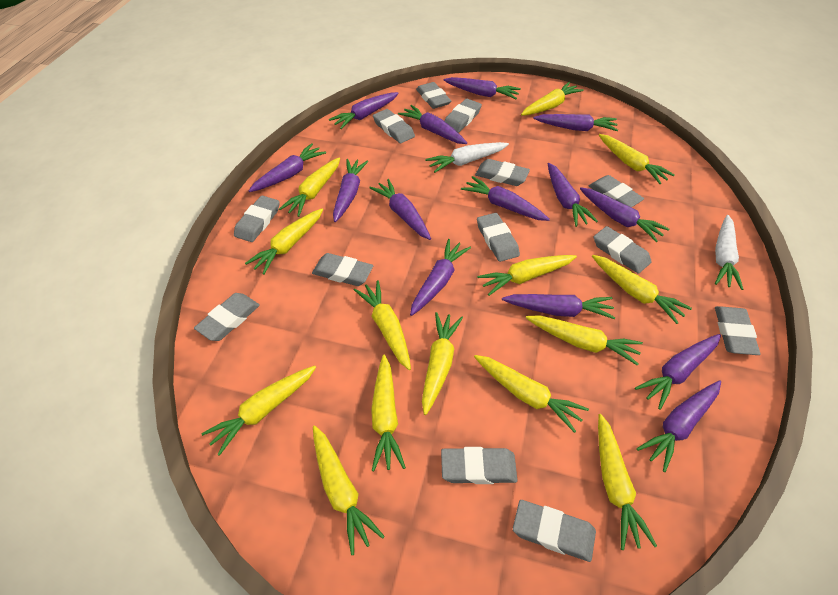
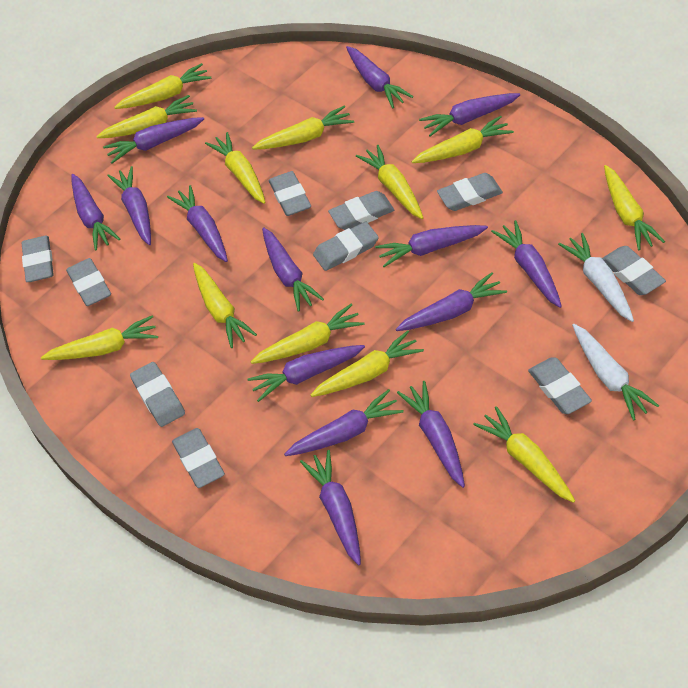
grey eraser: [194,293,260,341] [234,195,280,242] [312,253,373,286] [373,109,415,143] [416,82,451,109] [441,447,517,484] [444,99,482,133] [475,159,530,186] [477,213,520,262] [513,500,596,562] [589,175,644,208] [594,226,652,274] [715,306,761,355] = 13 -> [22,236,54,282] [66,258,111,306] [130,362,185,427] [172,428,225,488] [268,171,311,216] [313,222,379,271] [328,191,394,230] [437,173,503,211] [528,358,592,414] [602,246,666,295] = 10
yellow carrot: [201,366,316,456] [245,208,323,275] [279,157,340,217] [313,426,385,555] [354,280,411,370] [371,355,406,471] [422,312,463,415] [474,355,589,433] [477,255,577,296] [521,82,584,116] [526,315,643,365] [592,255,692,324] [598,414,657,550] [599,134,675,184] = 14 -> [41,315,158,360] [96,95,197,138] [114,63,211,109] [193,263,257,348] [205,132,266,204] [251,304,365,364] [252,106,354,149] [311,330,424,397] [356,145,423,219] [412,116,514,163] [473,406,575,503] [604,165,665,250] = 12

